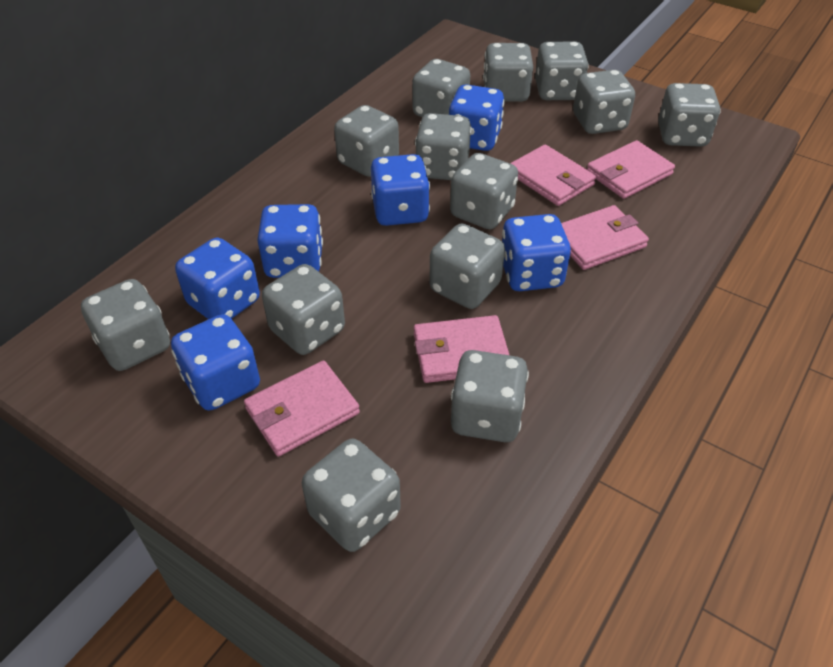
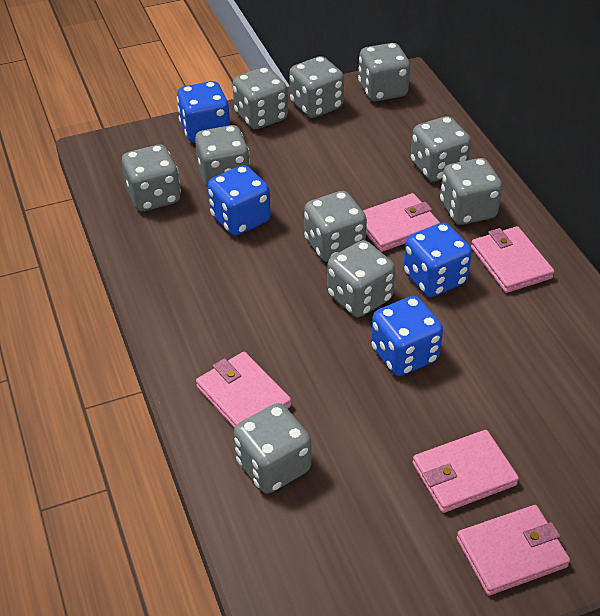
blue dice: [171,314,260,411] [175,237,260,319] [257,204,323,278] [371,154,430,226] [449,84,505,151] [502,214,571,291] = 6 -> [177,81,230,143] [208,165,270,236] [371,296,443,376] [403,222,472,297] = 4
grey dice: [81,279,170,371] [262,264,345,355] [302,438,401,552] [334,105,399,177] [412,59,470,117] [415,113,472,180] [429,224,505,309] [450,153,518,229] [451,350,529,442] [483,43,533,102] [535,41,589,100] [573,70,635,134] [658,83,721,147] = 13 -> [122,145,181,211] [195,125,250,188] [233,67,288,129] [234,403,312,494] [289,56,344,118] [304,191,367,262] [327,240,395,317] [358,43,410,101] [410,116,471,182] [440,158,503,225] = 10

